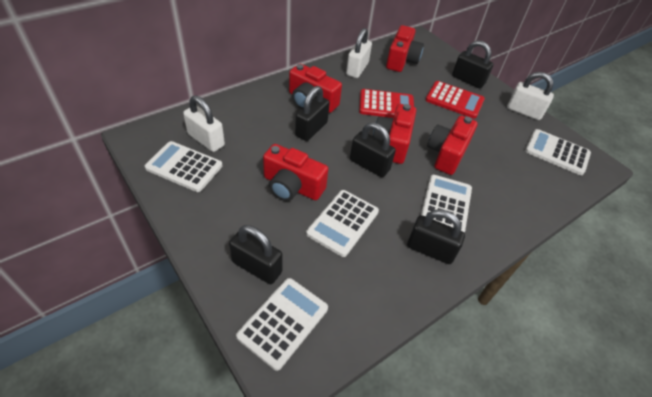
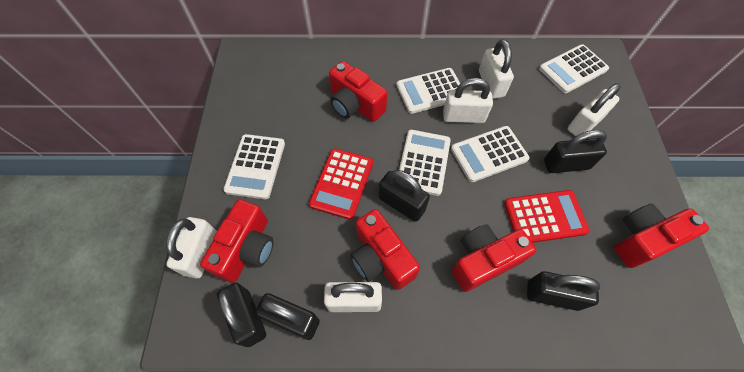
white padlock: [183,96,225,152] [346,28,372,78] [507,72,554,120] = 3 -> [166,217,217,278] [324,282,382,312] [443,78,493,123] [479,39,514,99] [568,83,621,136] = 5

